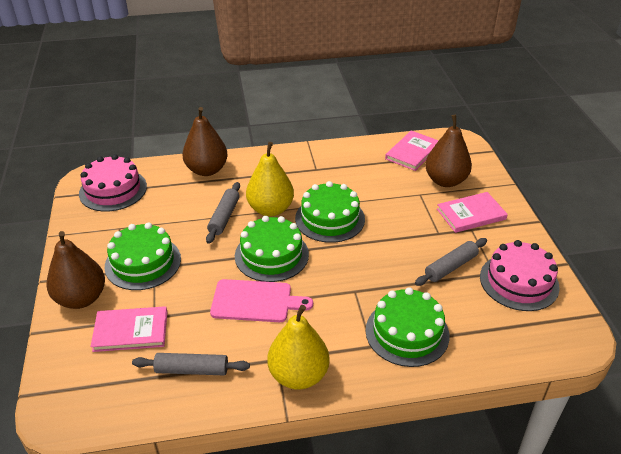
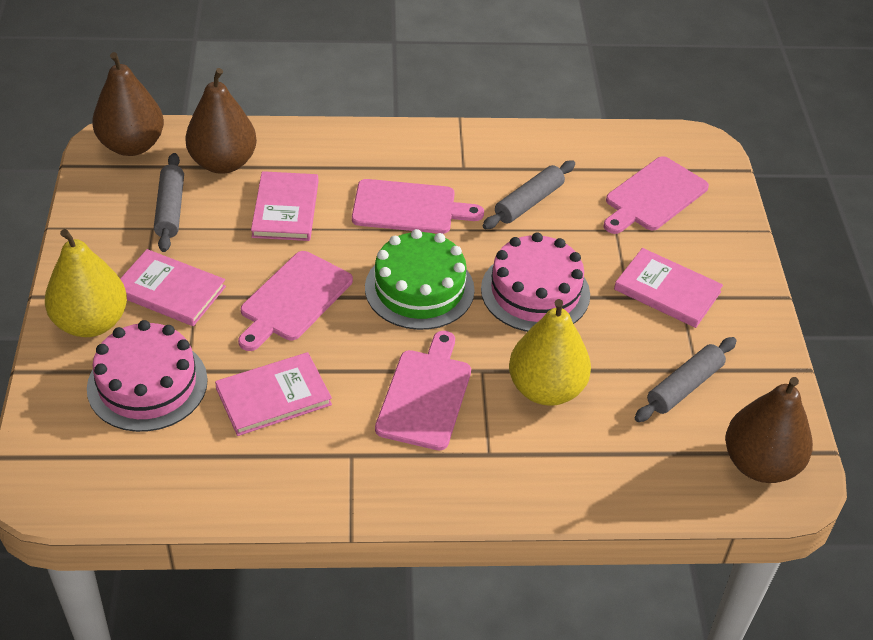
green cake: [105,222,181,290] [235,216,309,282] [295,181,365,243] [366,287,450,367] = 4 -> [365,229,475,330] = 1
pink book: [90,306,167,352] [385,130,439,171] [437,192,508,233] = 3 -> [120,249,226,326] [215,352,332,436] [251,171,318,241] [614,248,723,328] = 4
pink cutting board: [210,279,313,322] = 1 -> [238,251,353,351] [352,179,484,234] [375,331,471,450] [603,156,709,234] = 4

